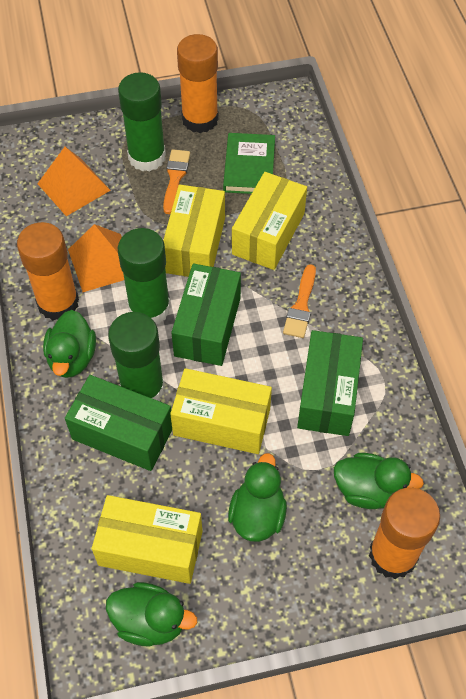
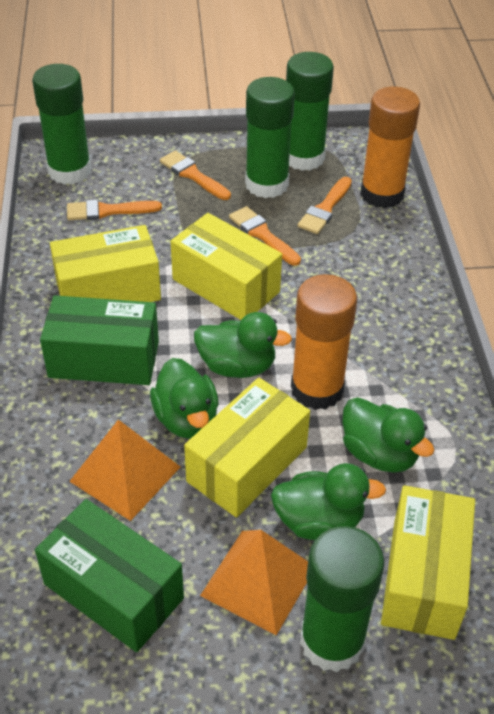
green book: [223,133,275,194] = 1 -> none = 0
green box: [65,375,172,471] [171,264,241,366] [297,330,363,436] = 3 -> [35,499,184,652] [40,295,159,385] = 2
green glue stick: [108,312,165,401] [118,72,166,172] [118,228,171,324] = 3 -> [32,64,91,185] [245,77,295,198] [286,52,334,171] [300,526,385,673] = 4
orange brush: [163,149,190,214] [283,264,316,338] = 2 -> [67,200,162,220] [160,151,231,200] [229,206,301,266] [297,177,352,234] = 4
orange glue stick: [17,222,79,321] [177,34,219,133] [369,488,440,579] = 3 -> [291,274,357,410] [360,87,420,208] = 2

